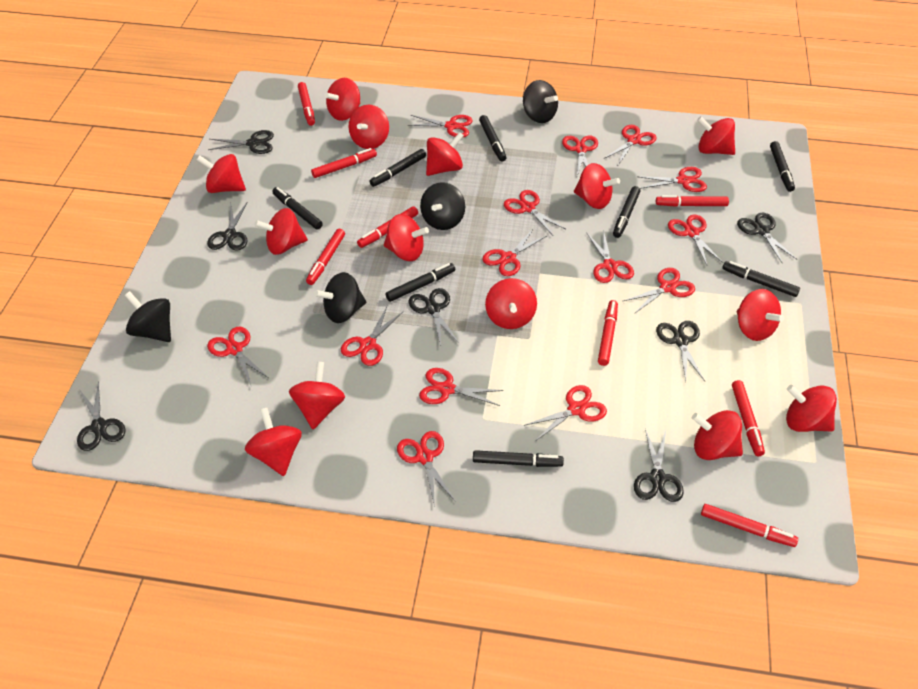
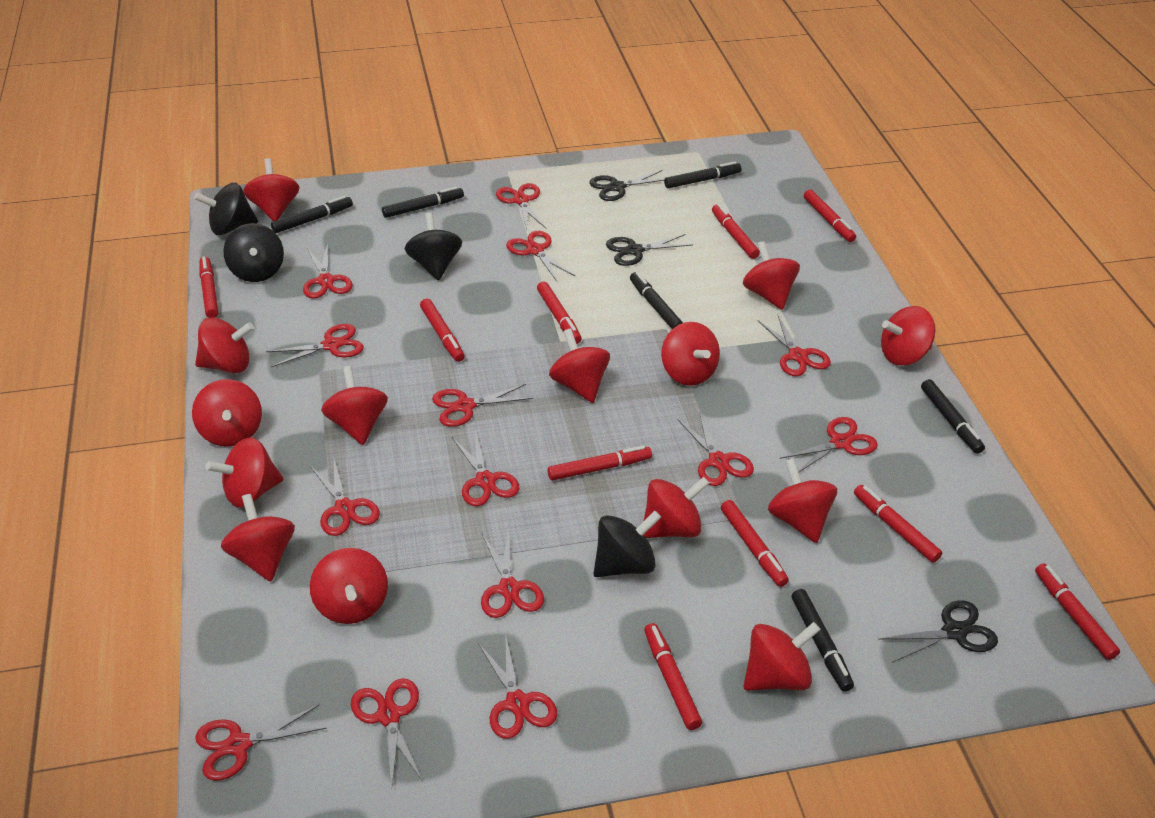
black marker: [272,187,323,229] [369,149,426,187] [385,263,455,302] [473,450,564,467] [479,115,507,161] [613,186,640,238] [722,261,800,297] [770,141,795,192] = 8 -> [271,196,353,233] [382,186,464,218] [630,272,683,329] [664,161,742,188] [791,589,854,692] [921,379,985,454] = 6
black scissors: [77,381,126,451] [207,203,247,250] [208,130,274,154] [409,288,459,346] [634,429,684,502] [656,321,705,381] [737,213,798,264] = 7 -> [589,170,664,201] [606,234,692,266] [878,600,998,663] = 3
red marker: [298,82,315,126] [306,229,345,285] [311,148,377,178] [357,206,418,248] [598,300,618,366] [656,195,729,207] [701,504,798,547] [732,380,765,456] = 8 -> [200,256,218,318] [420,299,465,362] [537,282,582,344] [548,445,652,481] [644,623,702,730] [712,204,760,259] [721,500,789,587] [804,189,856,242] [854,485,942,563] [1035,563,1120,660] = 10

